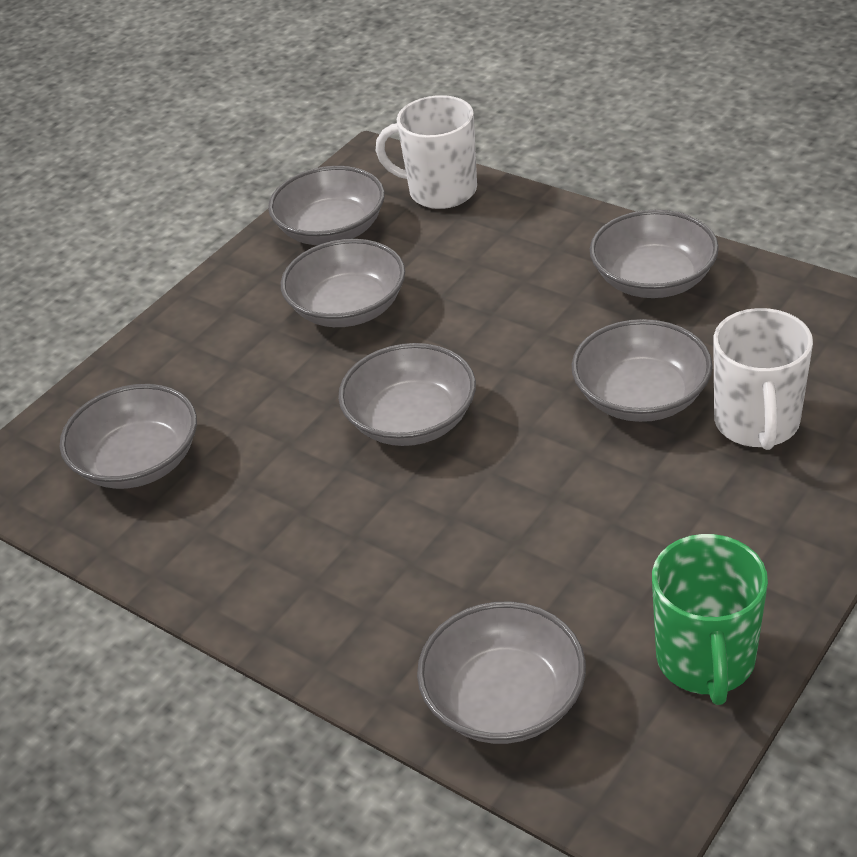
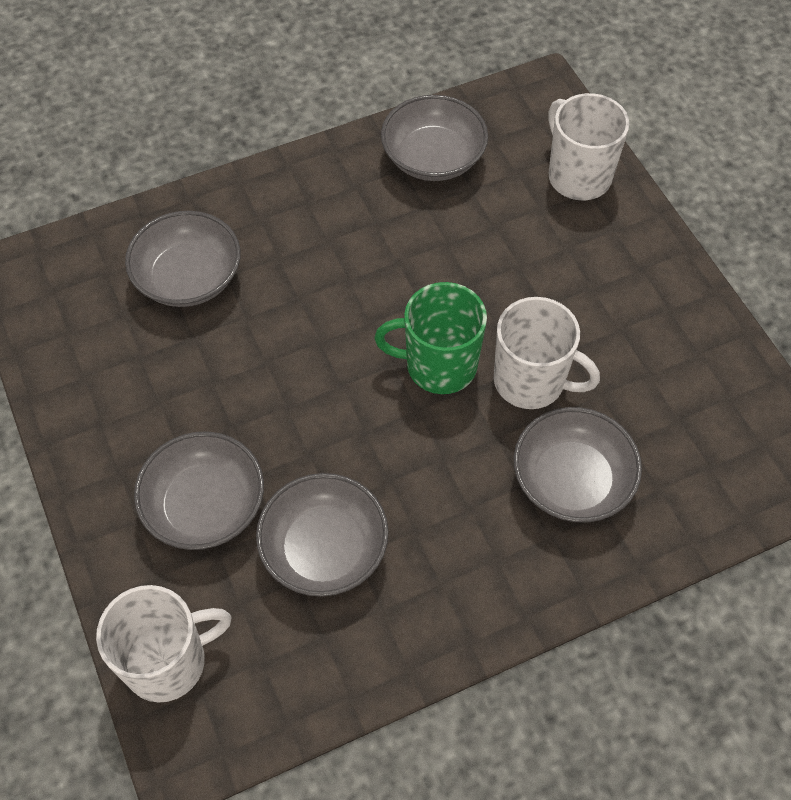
grey bowl: [60,384,197,489] [268,166,385,245] [281,239,405,327] [338,343,476,446] [417,602,586,744] [572,319,713,422] [590,210,719,298] = 7 -> [125,211,241,307] [134,431,264,550] [256,473,389,597] [381,95,488,181] [514,407,642,522] = 5
white mug: [376,95,477,209] [713,308,813,450] = 2 -> [96,585,232,703] [493,297,600,409] [549,93,629,200] = 3

